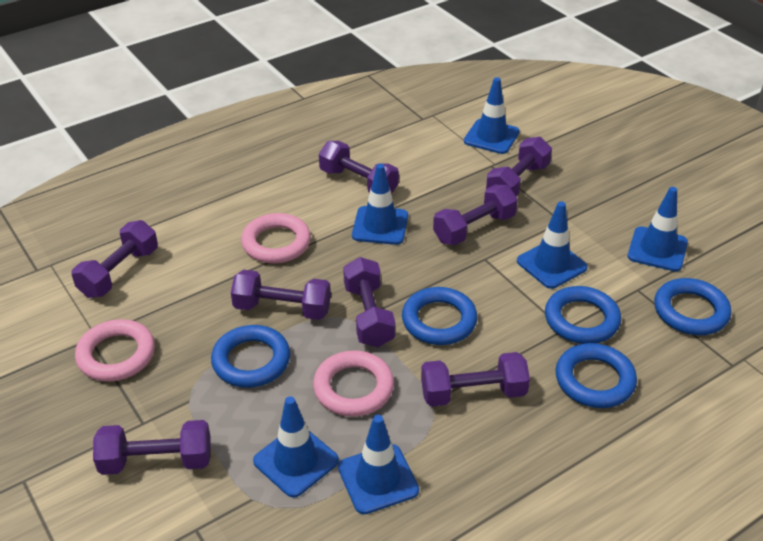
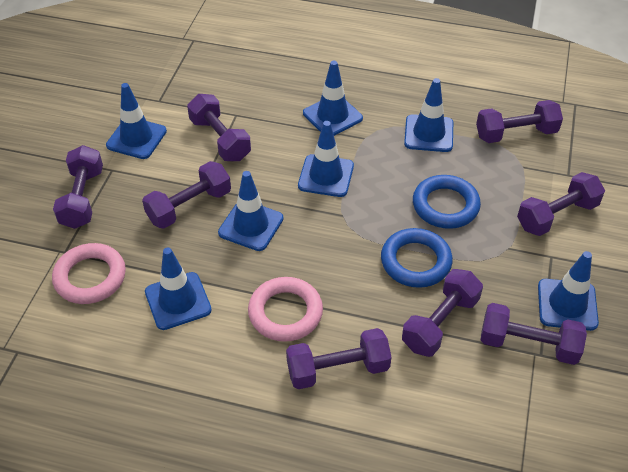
blue ring: [211,325,290,388] [402,287,478,345] [545,286,621,344] [556,343,637,408] [654,278,731,335] = 5 -> [381,228,453,288] [413,175,481,229] = 2
blue traffic cone: [253,396,339,498] [338,415,419,514] [352,164,408,245] [464,77,520,154] [517,202,588,289] [628,187,688,271] = 6 -> [106,83,167,159] [145,247,212,330] [218,171,284,251] [298,121,354,197] [303,61,363,136] [404,78,453,152] [538,251,599,331] = 7
pink ring: [75,319,155,381] [241,213,311,263] [313,350,394,417] = 3 -> [52,243,126,304] [248,277,323,342] = 2

